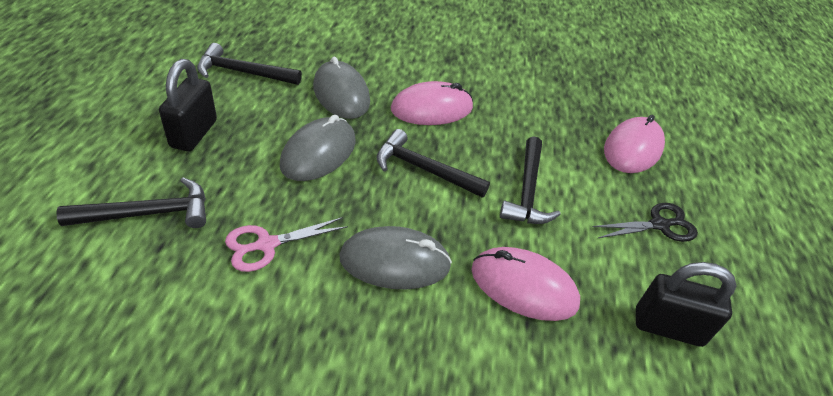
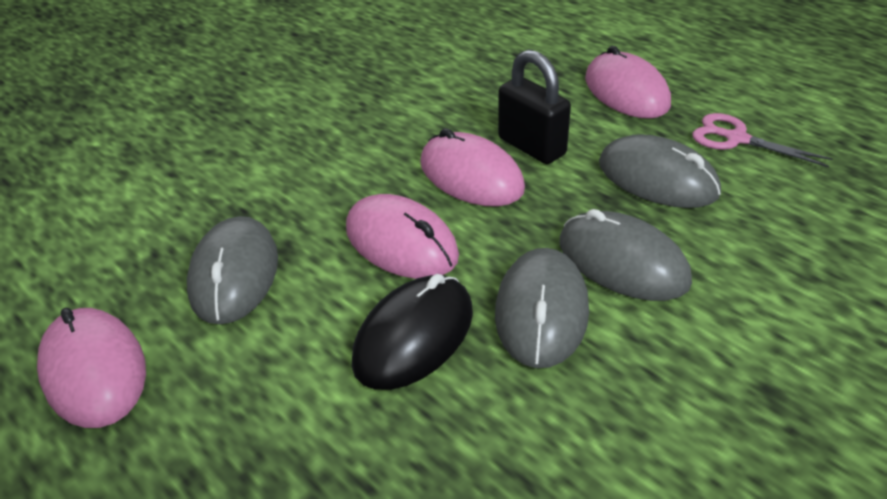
black hammer: [56,177,206,228] [197,43,302,85] [376,129,490,198] [500,136,561,224] = 4 -> none = 0
black mouse: none = 0 -> [351,274,473,390] = 1
black padlock: [159,59,217,151] [636,262,737,347] = 2 -> [498,50,571,164] = 1
black scissors: [592,203,698,242] = 1 -> none = 0
grey mouse: [280,115,356,181] [313,57,370,119] [339,226,452,289] = 3 -> [187,216,278,324] [495,248,589,368] [560,209,692,301] [599,134,721,208] = 4
pink mouse: [391,81,473,125] [471,247,580,321] [604,115,665,173] = 3 -> [37,308,146,428] [346,194,459,279] [420,128,525,207] [585,46,671,119] = 4

